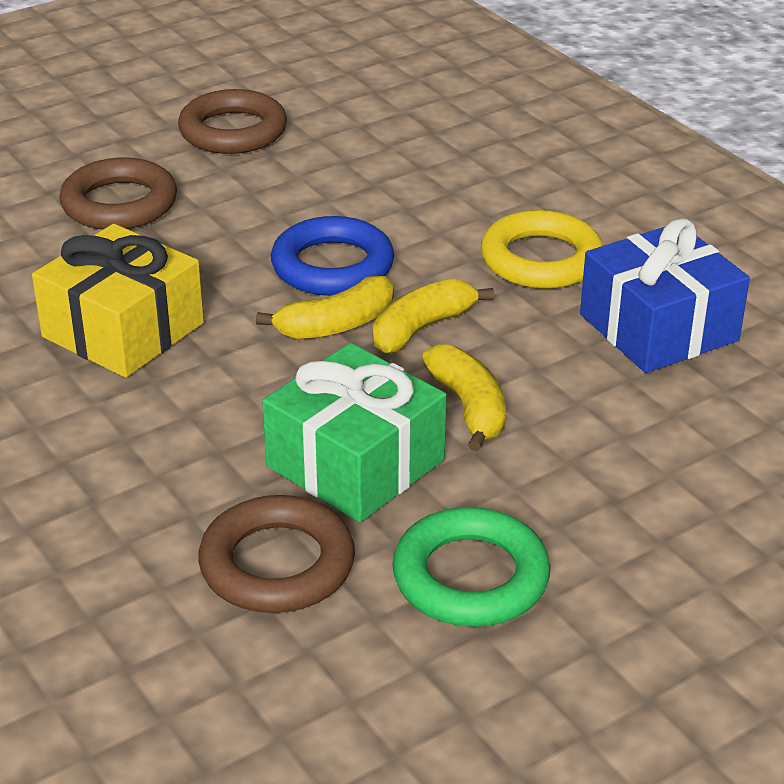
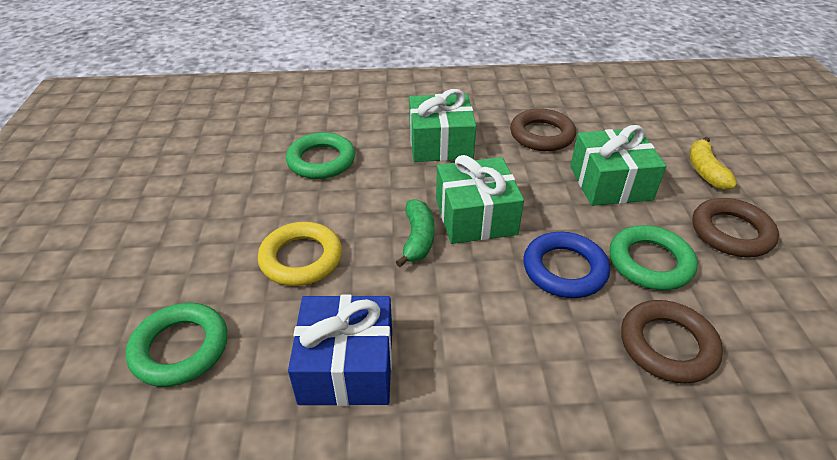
green banana: none = 0 -> [396,199,435,267] = 1
green gift: [262,343,447,522] = 1 -> [409,89,476,162] [436,155,524,244] [570,125,666,206] = 3
green ring: [392,507,550,627] = 1 -> [126,303,227,387] [286,132,355,179] [609,225,697,290] = 3
yellow banana: [256,276,394,339] [373,279,494,354] [422,344,506,451] = 3 -> [689,137,737,190] = 1
yellow gift: [32,224,204,378] = 1 -> none = 0

